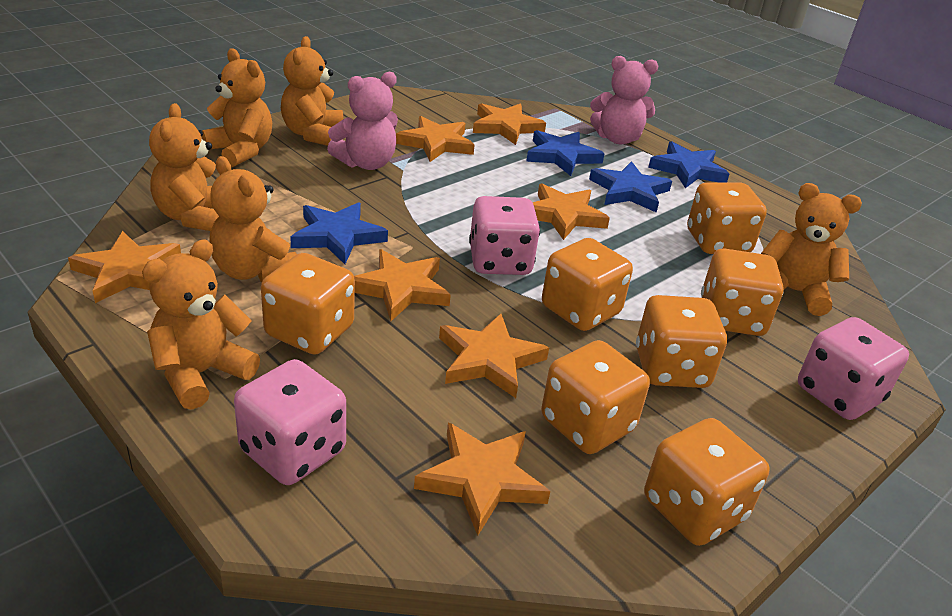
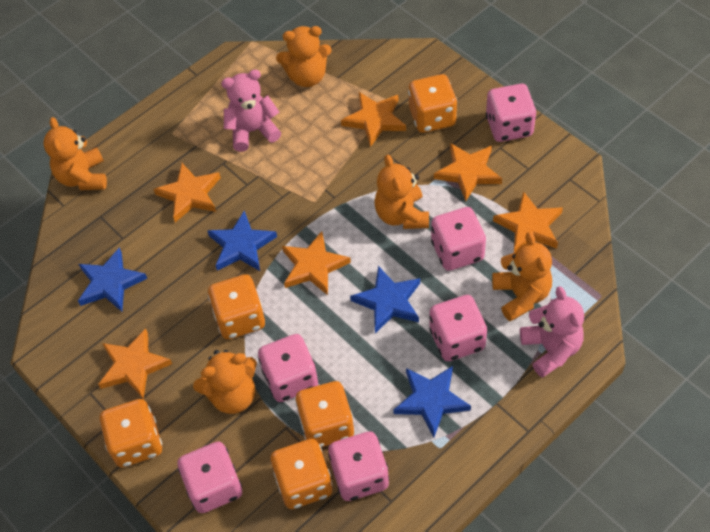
orange dice: [261,253,355,355] [541,340,650,454] [542,238,633,331] [636,295,727,388] [644,418,770,546] [687,182,767,254] [701,248,784,336] = 7 -> [100,399,162,468] [208,274,265,339] [271,439,332,509] [295,381,354,447] [408,74,457,133] = 5
orange star: [68,231,181,303] [354,249,451,321] [396,116,474,162] [414,423,550,535] [439,314,549,398] [473,103,546,145] [532,184,610,240] = 7 -> [98,328,172,399] [153,163,221,222] [282,231,351,295] [341,92,406,147] [434,143,502,201] [493,191,563,253] = 6
orange teddy bear: [142,240,260,410] [149,103,219,231] [202,48,272,167] [209,156,297,282] [281,36,343,146] [761,183,862,316] = 6 -> [44,117,107,190] [193,350,257,414] [276,26,332,87] [374,155,429,229] [492,232,552,321] = 5
pink dice: [234,359,346,485] [469,196,540,275] [798,317,909,420] = 3 -> [178,441,242,513] [258,334,318,402] [328,432,389,501] [429,295,487,361] [431,207,486,271] [486,84,536,142] = 6

